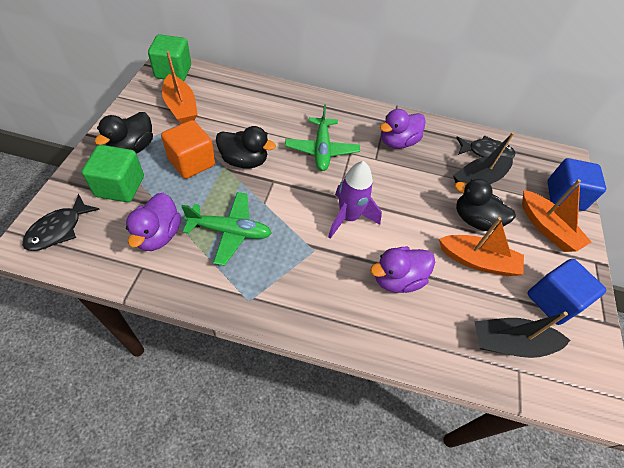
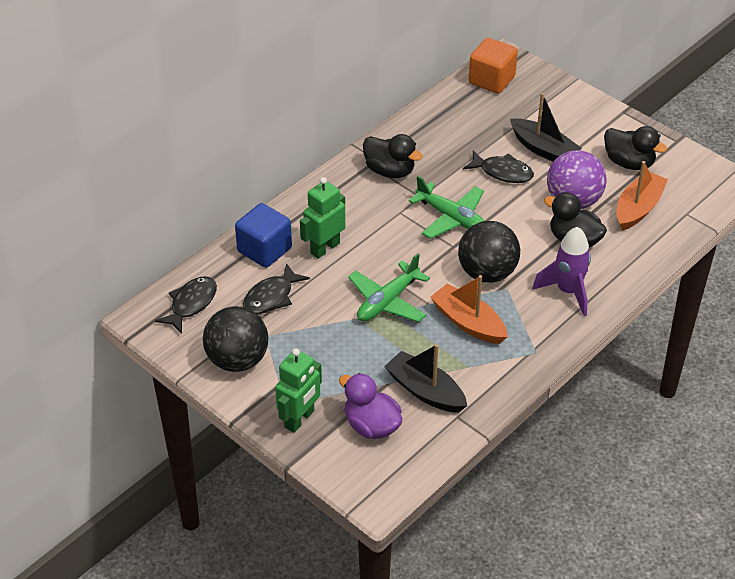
black ball: none = 0 -> [203,306,268,372] [458,221,520,283] = 2
black fish: [22,194,100,251] [456,135,515,158] = 2 -> [155,276,217,334] [243,263,310,314] [463,150,534,183] = 3
blue cube: [528,259,606,325] [547,158,606,211] = 2 -> [235,203,292,268] = 1
green cube: [82,145,144,202] [148,34,191,81] = 2 -> none = 0
green robot: none = 0 -> [275,349,322,433] [300,177,345,259] = 2
orange boat: [162,51,198,124] [439,217,524,276] [522,179,591,252] = 3 -> [430,275,508,344] [617,161,668,231] = 2
purple ball: none = 0 -> [547,150,607,209] = 1
purple duck: [126,193,181,251] [370,247,435,293] [380,109,426,149] = 3 -> [339,373,402,439] = 1

